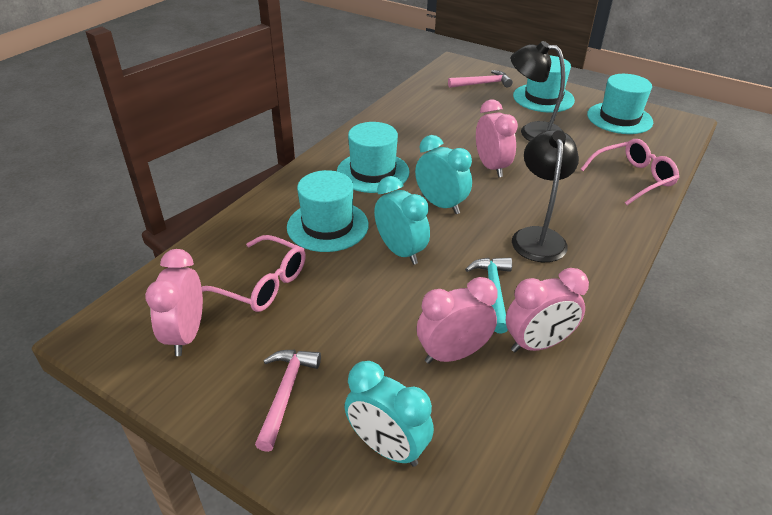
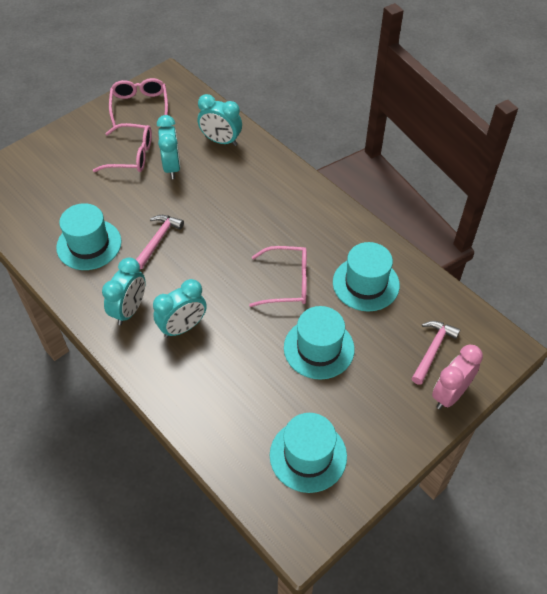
black lamp: [511,41,565,141] [512,130,579,262] = 2 -> none = 0
pink clock: [145,249,203,356] [417,277,498,364] [476,100,518,178] [506,268,589,352] = 4 -> [432,345,483,409] = 1
pink glasses: [202,235,306,312] [580,139,679,205] = 2 -> [93,123,152,172] [109,78,168,127] [249,246,307,307] = 3
turquoise clock: [345,361,434,467] [374,176,430,265] [415,135,472,214] = 3 -> [102,257,145,325] [153,279,207,338] [157,115,181,179] [198,94,242,146] = 4
turquoise hammer: [465,257,512,333] = 1 -> none = 0

